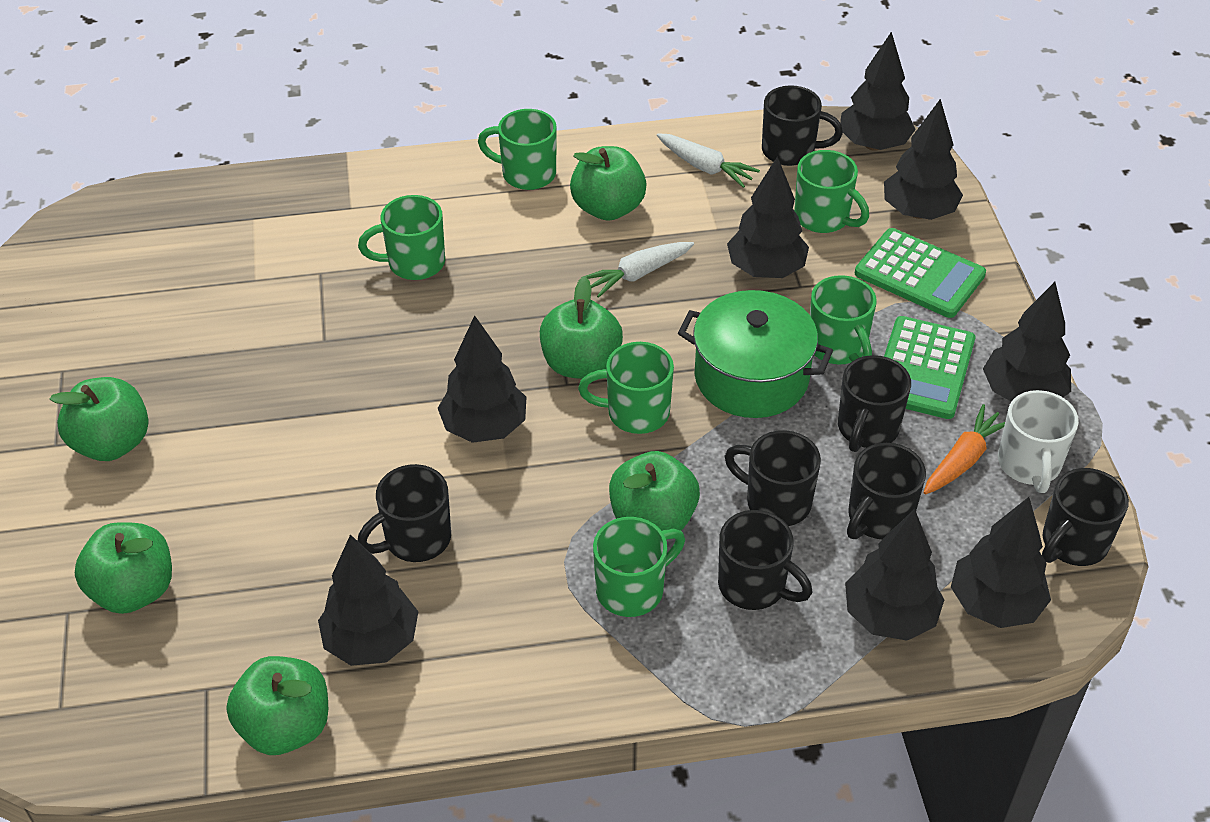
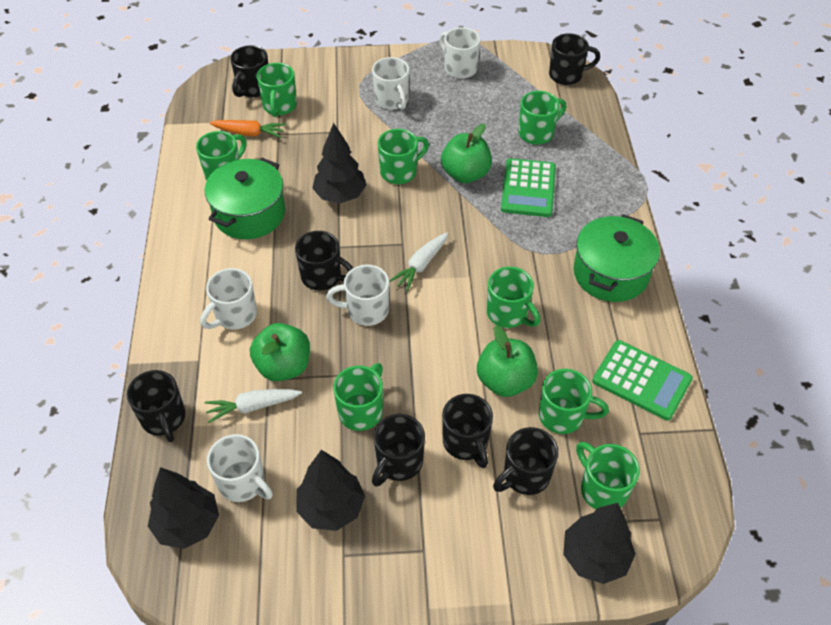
black tree: [318,534,418,666] [438,315,526,443] [727,156,809,278] [840,32,916,151] [845,509,944,641] [884,99,963,220] [951,497,1051,628] [983,282,1071,402] = 8 -> [148,467,219,549] [296,450,365,531] [312,123,366,203] [563,503,636,584] = 4
green apple: [49,377,149,461] [75,522,172,614] [227,656,328,755] [540,276,623,379] [570,146,647,221] [609,451,700,531] = 6 -> [250,323,310,381] [441,124,492,183] [477,325,538,397] = 3
green mug: [358,195,445,280] [478,109,557,190] [578,342,674,434] [593,517,685,617] [794,150,869,233] [810,275,877,364] = 6 -> [196,131,246,181] [257,63,297,117] [333,363,383,431] [378,129,429,184] [487,267,540,328] [519,91,566,145] [539,369,609,434] [576,442,640,510] = 8
green pot: [678,290,833,418] = 1 -> [204,158,285,239] [573,214,660,302] = 2
white mug: [998,390,1079,493] = 1 -> [200,268,257,330] [207,434,273,502] [326,265,389,326] [372,57,409,110] [439,27,481,79] = 5

